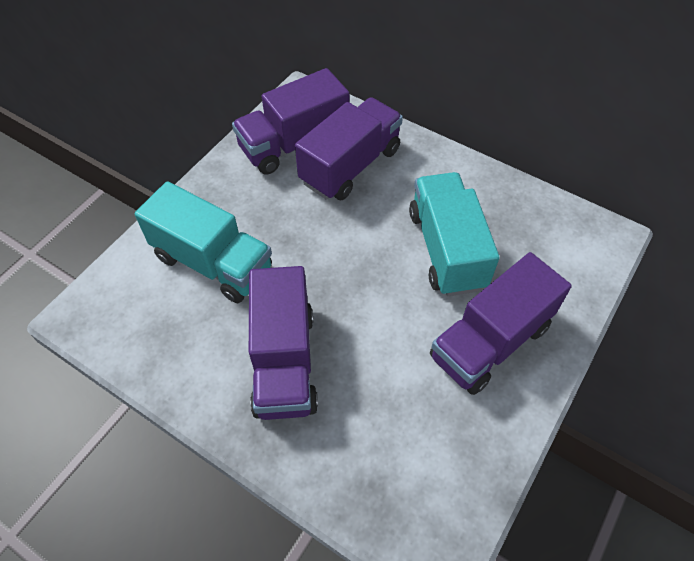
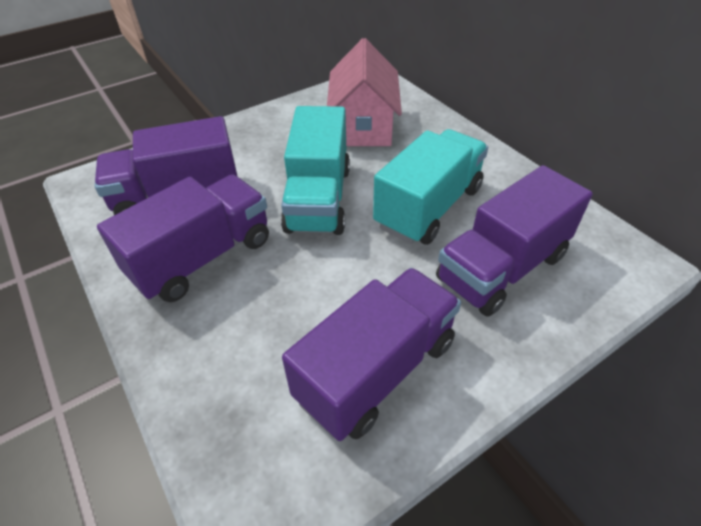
pink house: none = 0 -> [327,38,402,146] = 1

